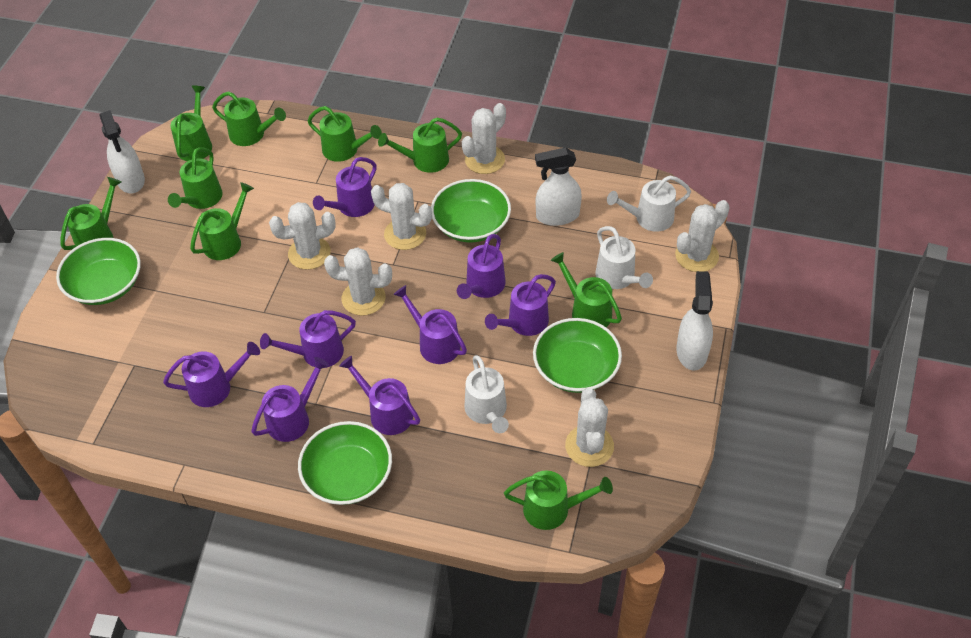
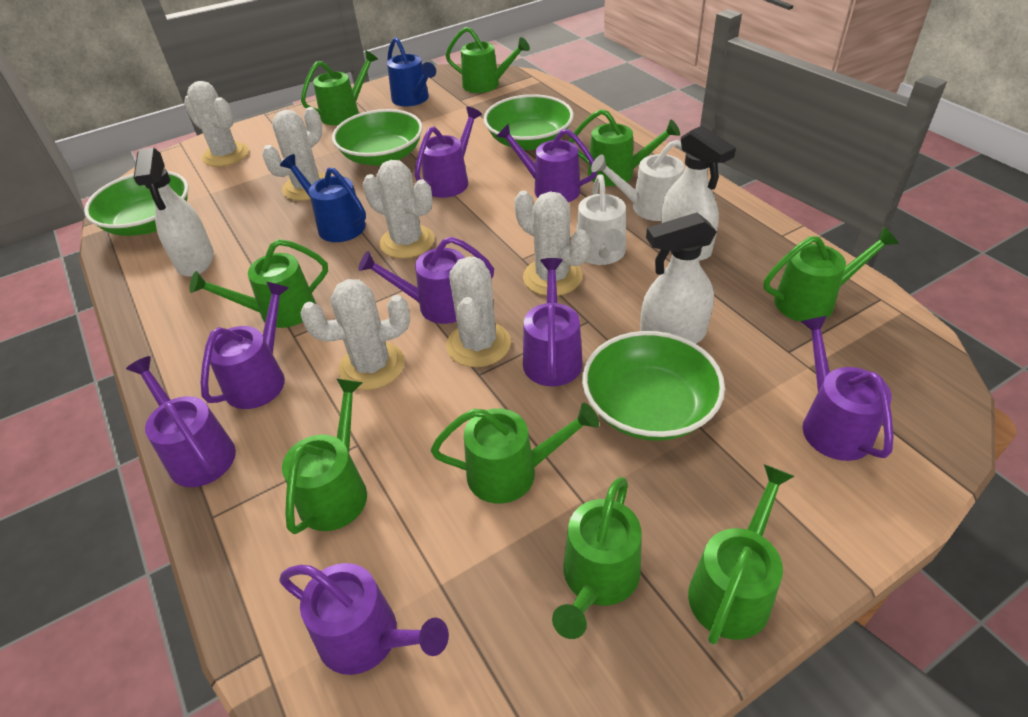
blue watering can: none = 0 -> [280,154,366,242] [387,37,436,106] = 2
white watering can: [464,355,509,433] [596,226,653,289] [607,176,691,232] = 3 -> [576,175,626,265] [591,140,684,221] = 2

